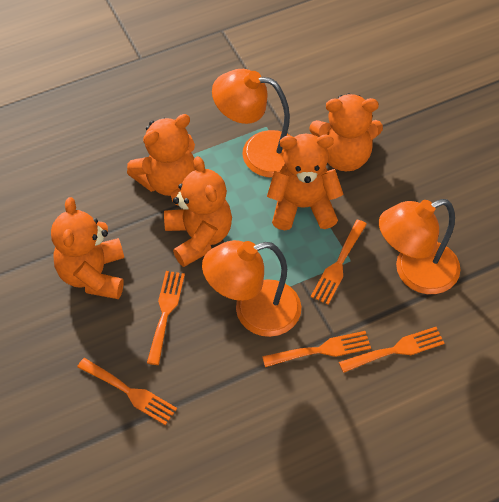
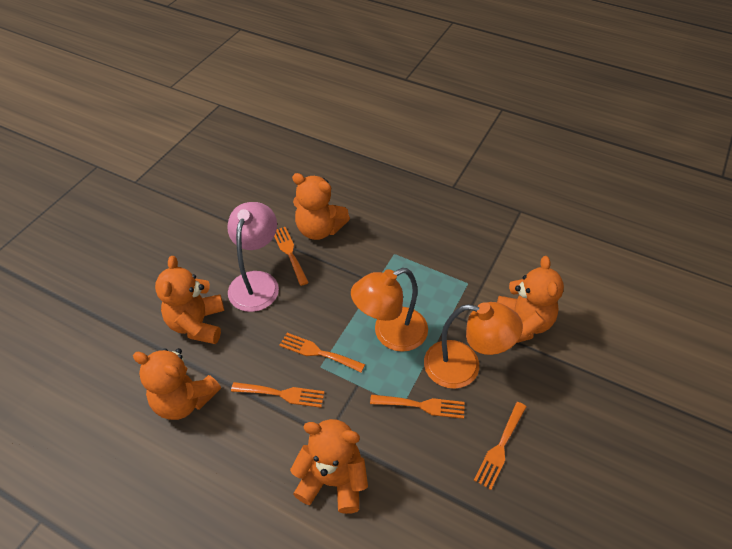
orange lamp: [202,240,301,337] [212,69,291,178] [379,199,461,294] = 3 -> [351,268,428,352] [424,302,523,389] = 2
pink lamp: none = 0 -> [227,202,279,312] = 1

